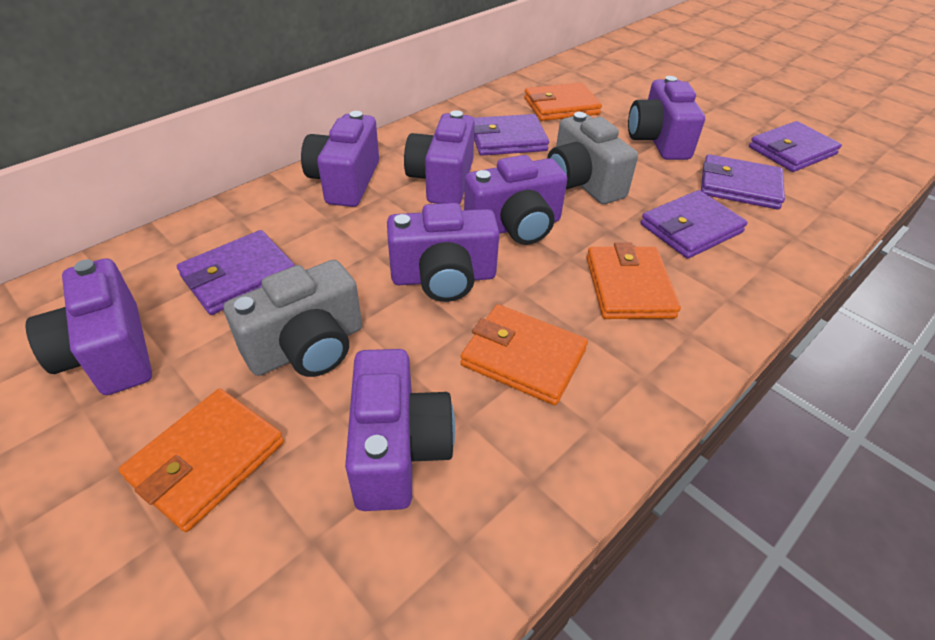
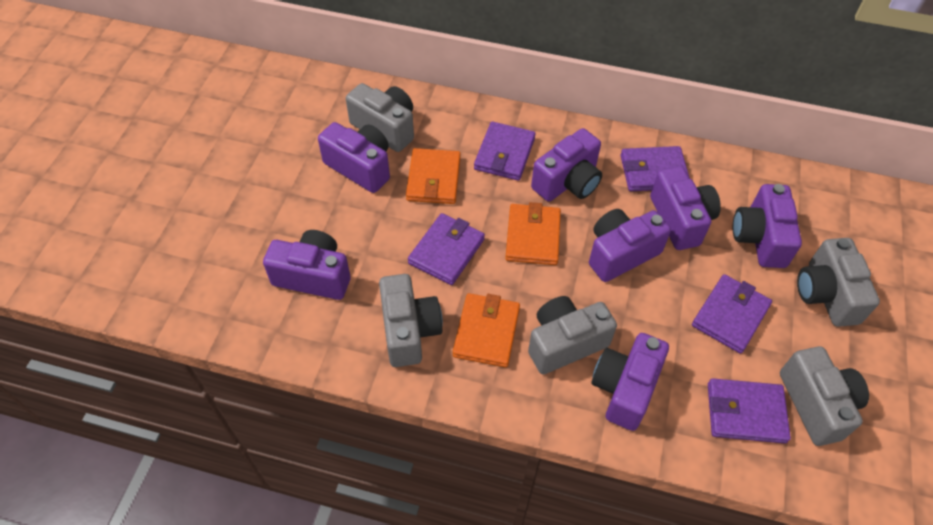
grey camera: [224,260,362,377] [547,112,638,204] = 2 -> [346,83,414,152] [379,274,443,367] [528,296,617,374] [780,346,869,446] [797,238,880,327] = 5
orange wallet: [118,389,284,532] [460,304,588,405] [524,83,602,121] [586,242,681,319] = 4 -> [406,148,461,204] [453,293,520,367] [505,202,561,265] = 3

